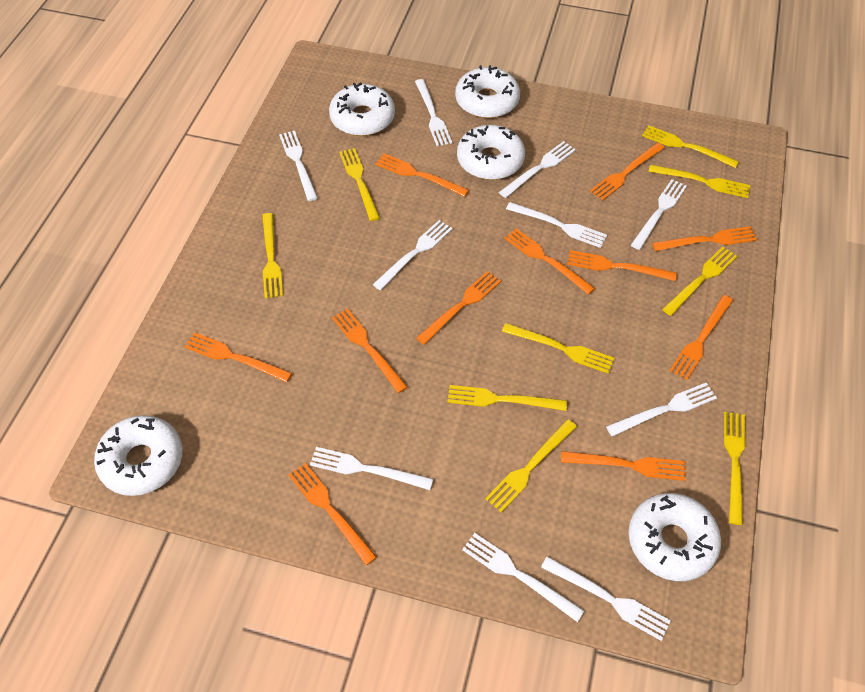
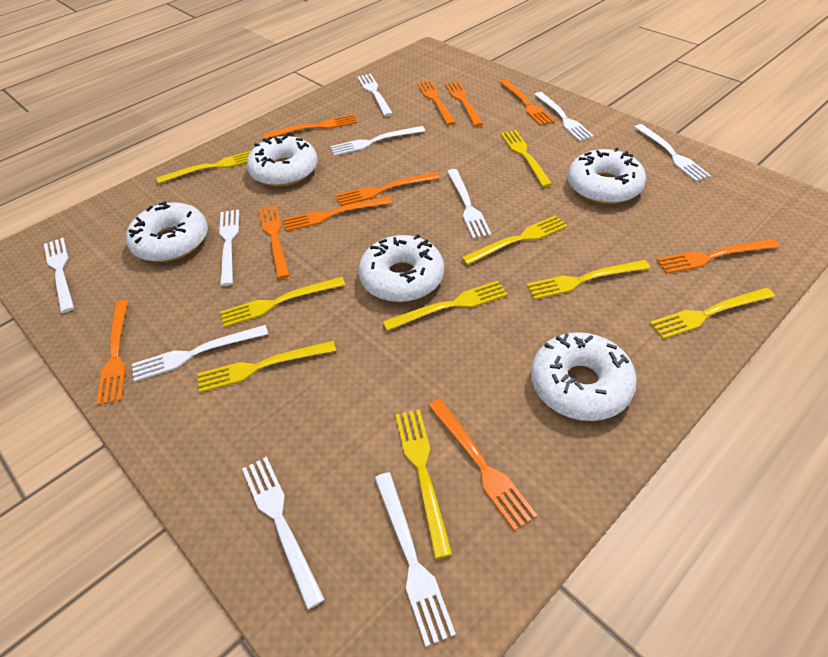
orange fork: [184,332,292,383] [288,463,377,565] [332,308,408,393] [375,154,469,197] [416,271,501,345] [504,228,595,295] [561,451,686,481] [567,250,677,281] [590,143,665,201] [652,226,757,251] [670,295,733,380] = 11 -> [97,300,128,406] [259,205,290,279] [264,114,357,139] [283,196,392,231] [336,172,440,206] [417,80,456,125] [428,398,537,531] [445,81,483,127] [500,80,555,126] [657,239,779,274] = 10

